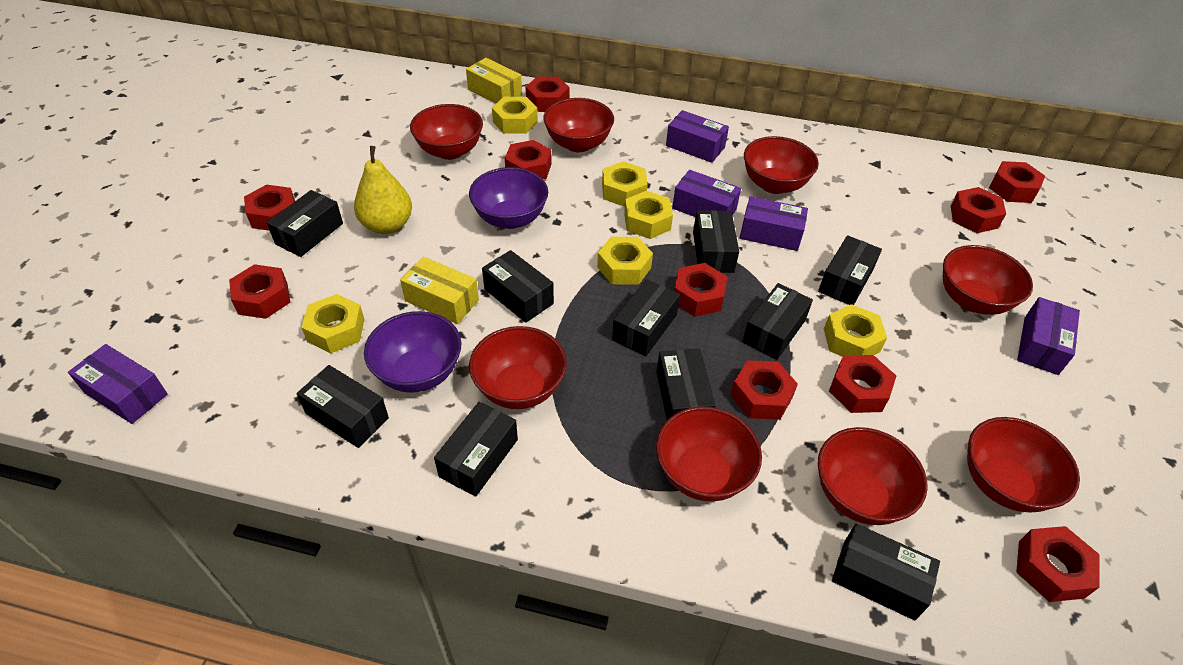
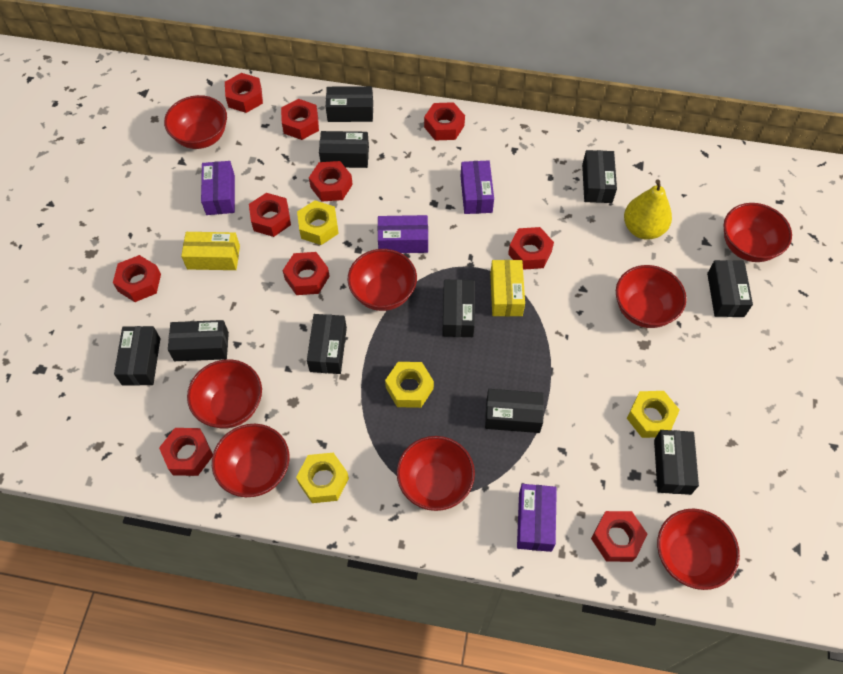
purple bowl: [364,311,462,393] [469,167,548,229] = 2 -> none = 0
purple box: [68,344,168,424] [666,110,729,163] [672,170,741,217] [740,196,808,251] [1017,297,1080,375] = 5 -> [201,161,235,215] [378,215,428,253] [460,160,494,214] [517,484,557,552] = 4
yellow nut: [301,294,365,353] [492,97,538,134] [597,237,653,285] [602,161,648,207] [624,191,673,239] [824,304,887,357] = 6 -> [296,453,349,503] [297,201,339,245] [385,362,434,408] [627,391,680,438] = 4

